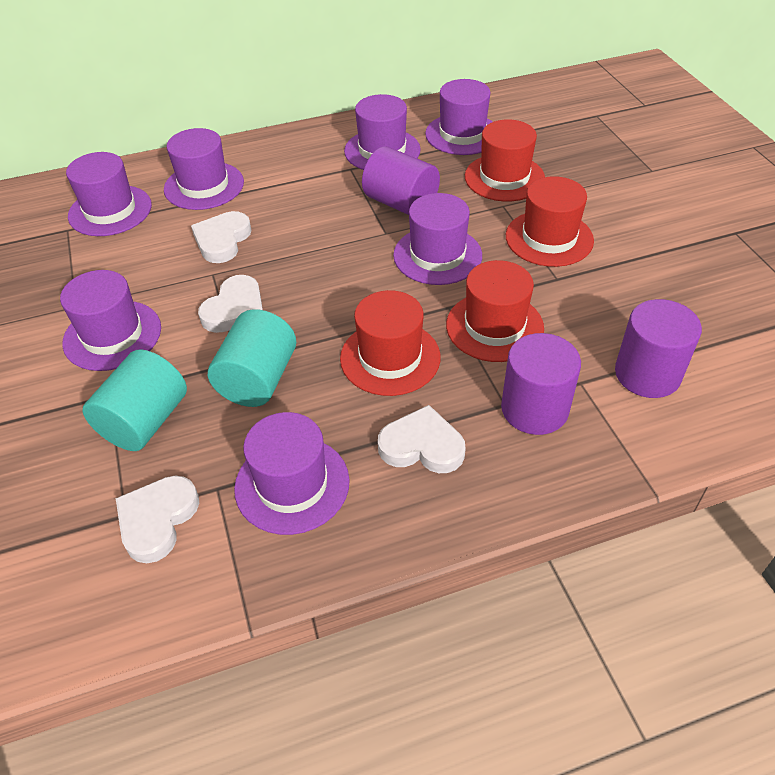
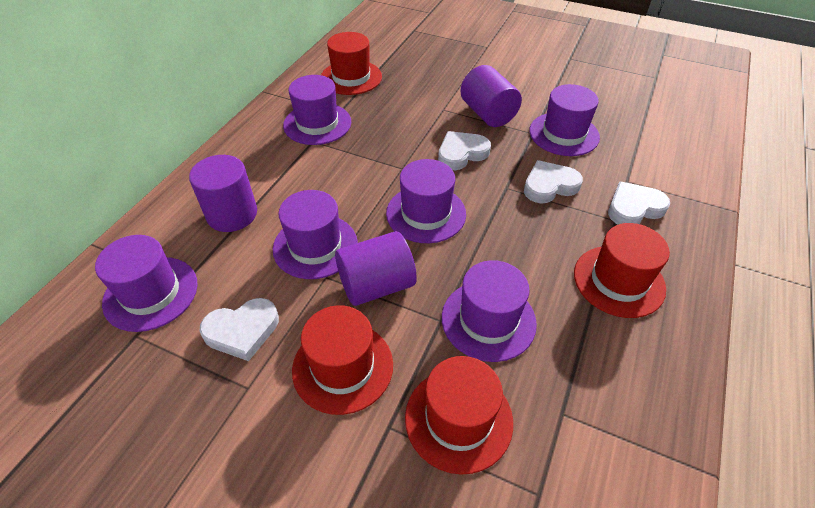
purple hat: [60,270,161,371] [66,152,152,236] [164,128,244,210] [234,412,350,535] [344,94,421,170] [393,193,482,285] [425,79,493,155] = 7 -> [95,235,198,332] [273,190,358,279] [283,75,351,145] [386,159,466,243] [442,260,537,362] [530,84,600,156] = 6
turquoise cylinder: [82,349,187,451] [208,309,296,407] = 2 -> none = 0

